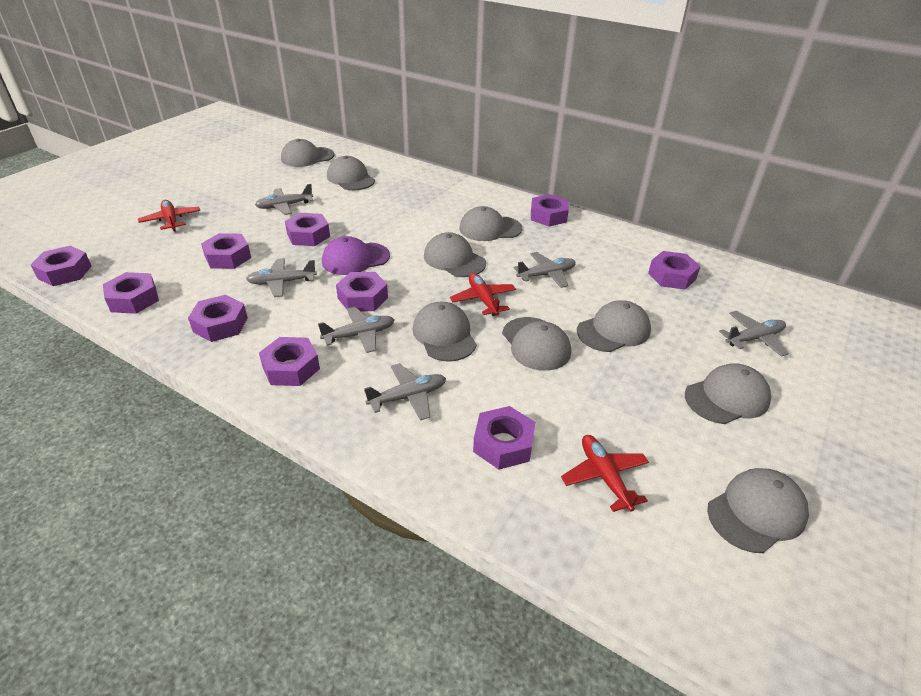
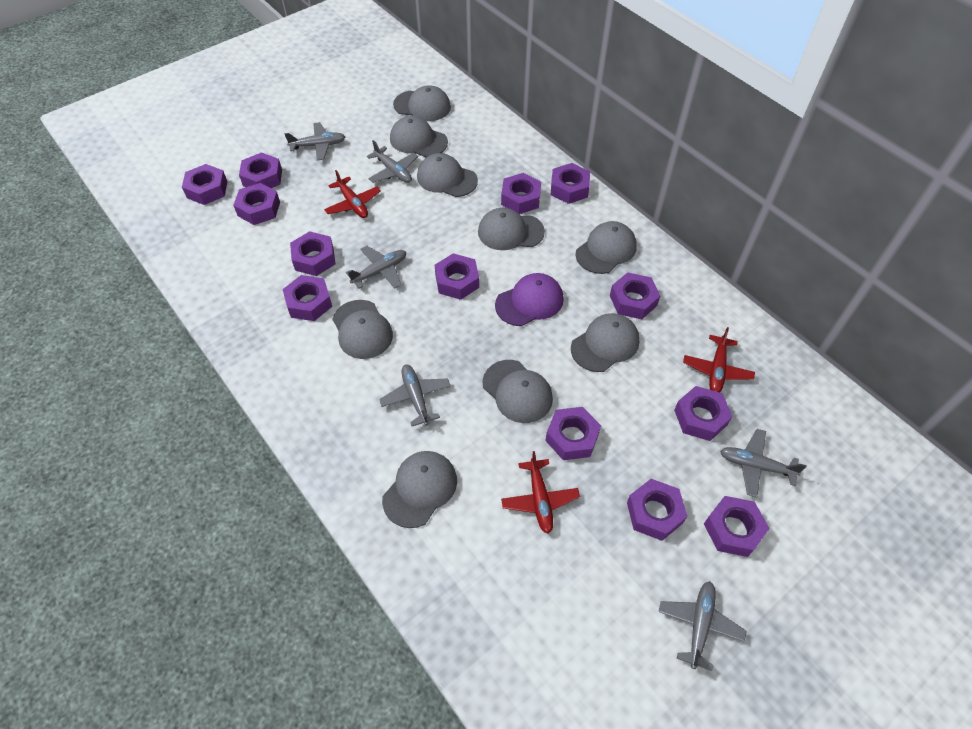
purple nut: [31,246,91,286] [103,272,159,314] [188,295,248,342] [201,233,251,269] [259,337,320,386] [285,213,330,246] [336,272,388,311] [473,406,535,470] [531,194,569,226] [648,251,701,290] = 10 -> [182,164,227,205] [233,183,280,225] [239,152,282,188] [283,275,332,321] [290,231,335,276] [435,253,479,300] [501,173,541,214] [545,407,601,460] [551,163,590,204] [610,272,660,319] [627,479,687,541] [674,386,733,441] [704,496,770,557] = 13

